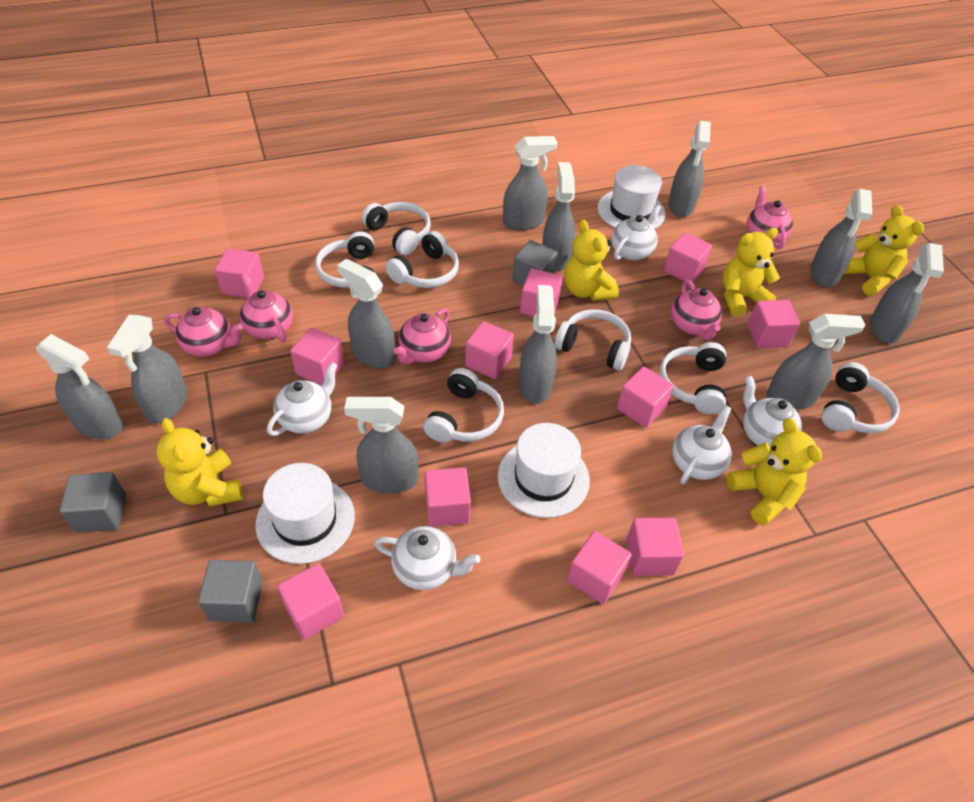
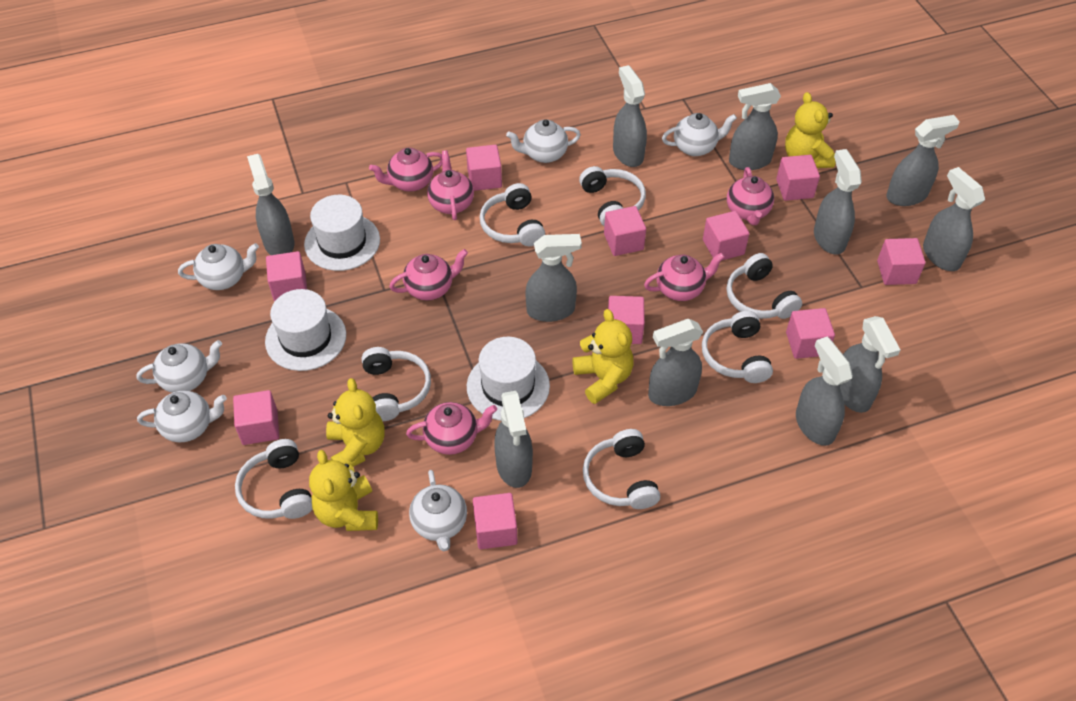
grey cube: [60,472,126,533] [198,560,263,623] [512,240,558,286] = 3 -> none = 0
pink cube: [215,248,264,298] [277,563,344,640] [290,328,345,385] [425,467,471,527] [465,321,514,379] [520,268,563,317] [567,531,632,604] [617,366,674,428] [626,518,684,576] [664,232,712,282] [747,300,800,348] = 11 -> [233,390,279,445] [266,251,307,302] [466,145,502,191] [473,493,517,549] [604,206,646,256] [608,296,645,344] [703,211,749,261] [776,155,820,201] [786,308,835,359] [877,238,926,285] = 10
pink teapot: [164,307,243,357] [240,273,293,342] [394,308,451,364] [671,280,722,340] [747,185,793,249] = 5 -> [369,148,442,192] [389,249,468,300] [406,402,497,455] [427,150,474,220] [644,253,725,301] [727,167,774,225] = 6
white teapot: [267,362,338,436] [374,526,480,590] [611,205,661,261] [672,405,732,484] [743,376,802,447] = 5 -> [137,340,222,393] [137,390,227,442] [178,243,259,290] [409,470,467,551] [506,119,581,163] [662,113,737,156] = 6
yellow teddy bear: [156,418,243,507] [564,220,619,301] [722,228,780,316] [727,418,822,525] [843,205,924,296] = 5 -> [309,450,378,531] [326,378,385,467] [572,309,634,404] [785,92,836,168] = 4

